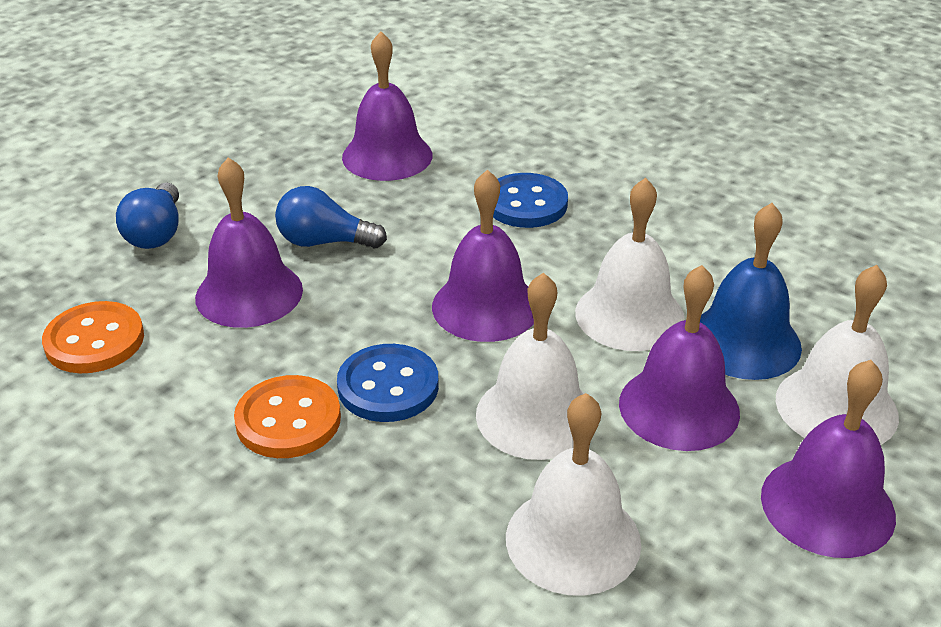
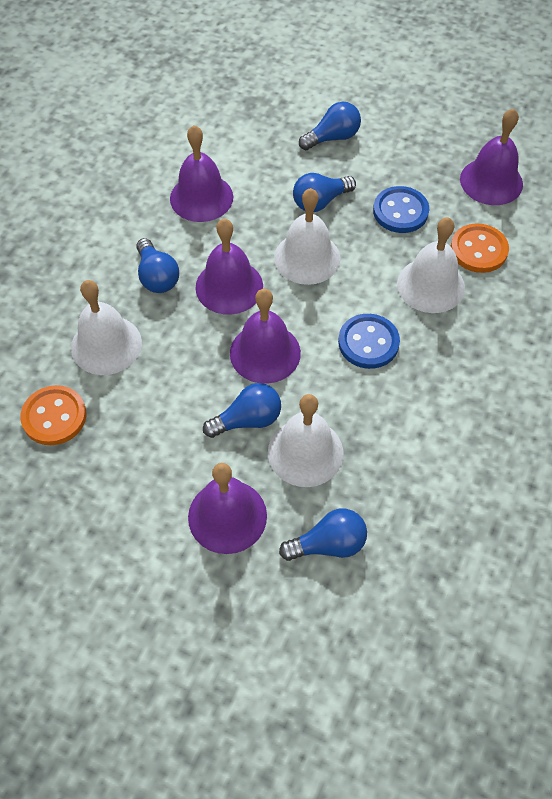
blue bell: [700,203,802,380] = 1 -> none = 0
blue light bulb: [116,183,179,249] [275,186,387,248] = 2 -> [136,238,179,293] [203,383,281,438] [279,509,367,561] [293,173,356,212] [299,102,361,150] = 5

